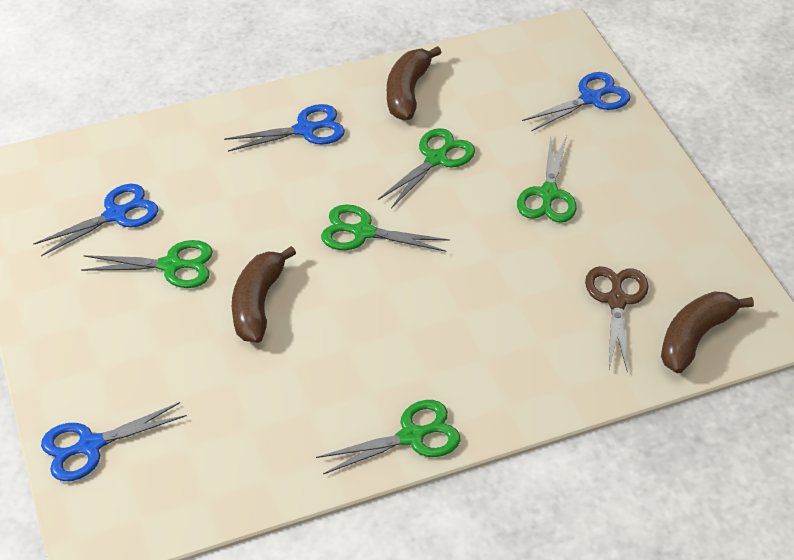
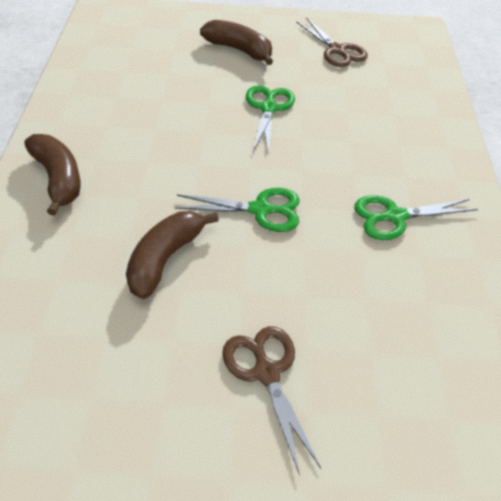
blue scissors: [33,184,158,256] [41,402,187,481] [224,104,345,152] [522,72,631,132] = 4 -> none = 0
brown scissors: [585,266,649,373] = 1 -> [222,326,321,475] [296,18,368,67] = 2
green scissors: [81,240,213,288] [316,400,460,474] [321,204,450,252] [378,128,475,208] [517,135,577,223] = 5 -> [175,188,300,232] [246,86,295,152] [354,195,478,240] = 3

